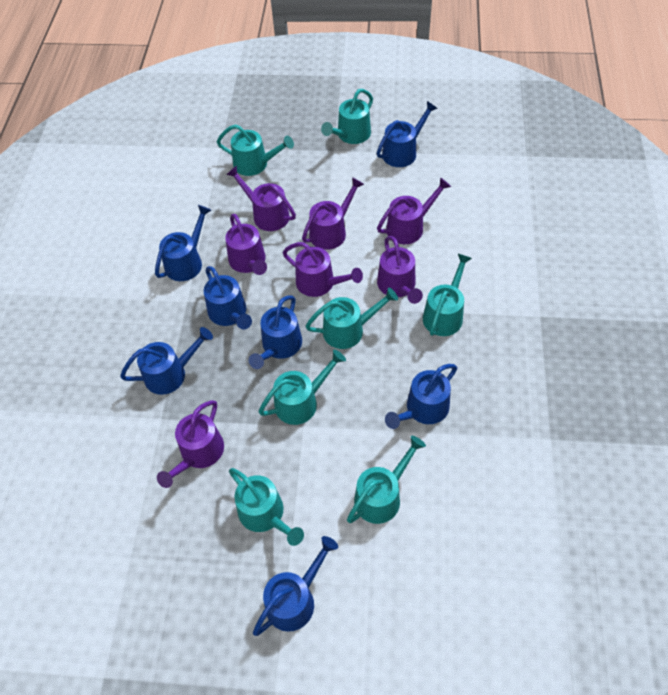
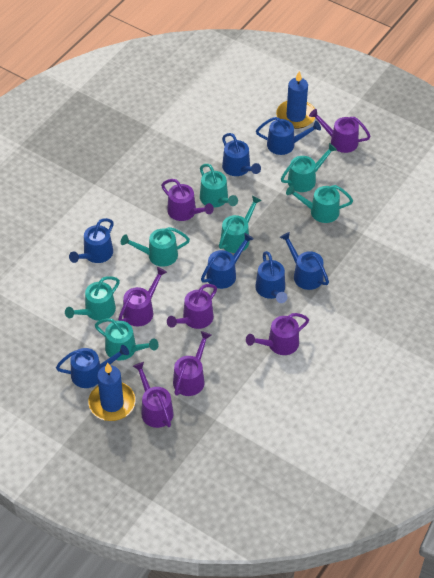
blue candle: none = 0 -> [88,363,136,421] [276,71,315,129] = 2

